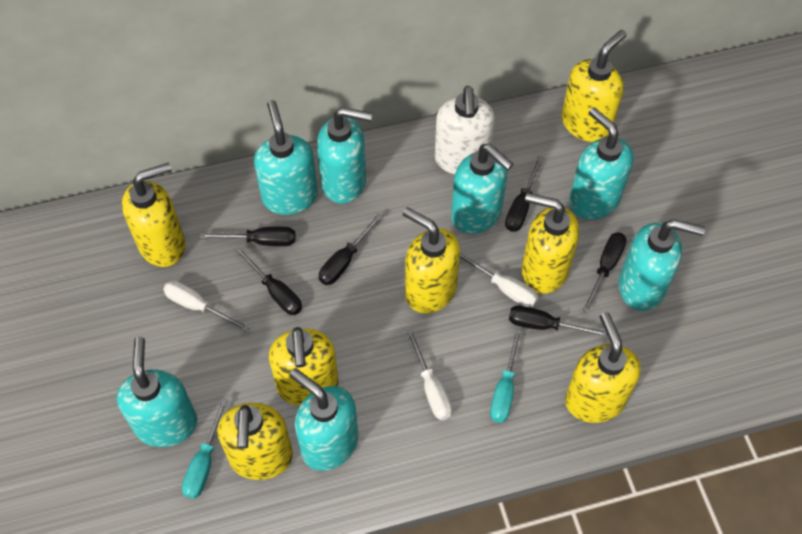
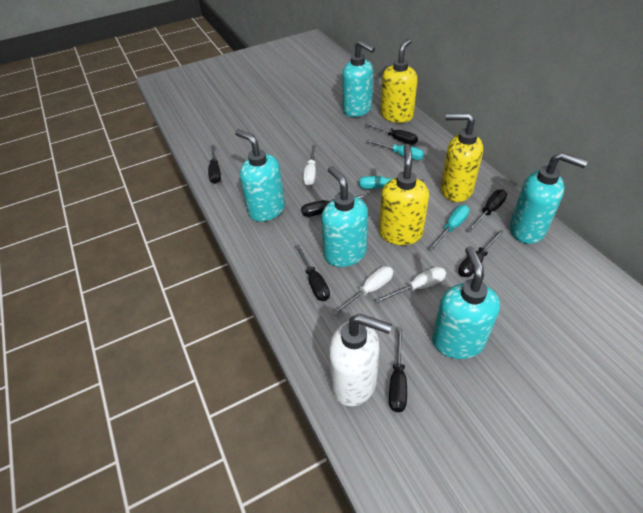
black screwdriver: [200,227,295,246] [235,247,302,315] [319,213,382,285] [505,156,544,232] [509,306,608,337] [582,232,626,313] = 6 -> [208,145,221,184] [295,244,330,301] [301,194,367,217] [365,123,418,145] [389,328,407,412] [458,230,504,277] [468,190,507,232] = 7
turquoise screwdriver: [182,398,228,499] [490,329,522,423] = 2 -> [359,176,424,189] [366,140,424,160] [428,205,470,250] = 3
turquoise soap dispenser: [117,337,197,447] [254,100,318,215] [289,368,358,471] [317,107,372,204] [451,144,513,234] [569,107,633,219] [619,219,705,311] = 7 -> [235,129,285,222] [321,166,368,267] [342,40,375,117] [432,246,500,359] [510,152,588,244] = 5
yellow soap dispenser: [122,162,185,267] [218,403,293,480] [269,327,338,406] [403,207,460,313] [522,193,579,294] [562,30,627,142] [565,312,641,423] = 7 -> [379,144,429,245] [381,38,417,123] [441,113,483,202] = 3

